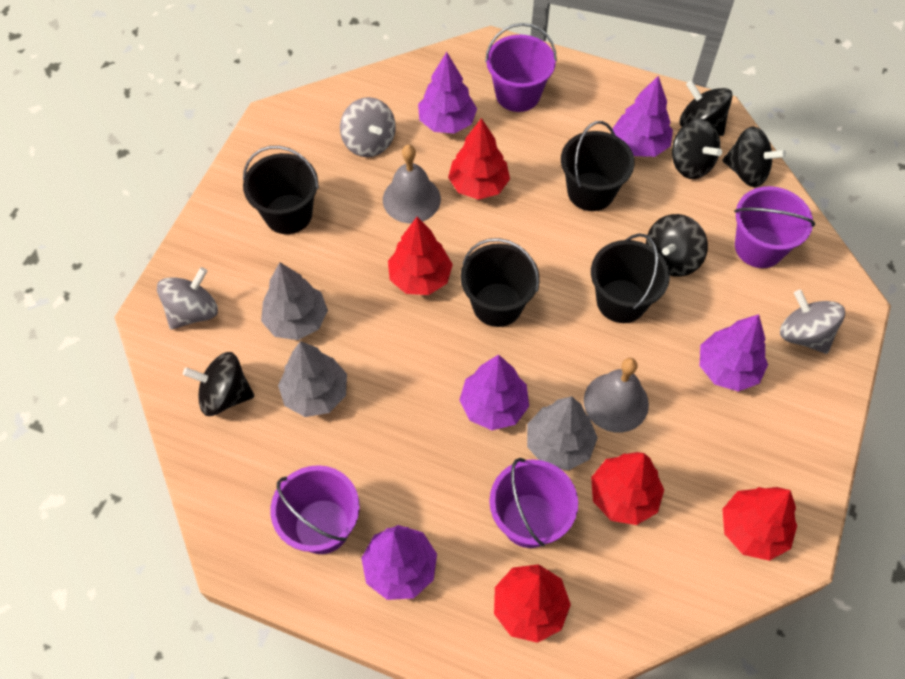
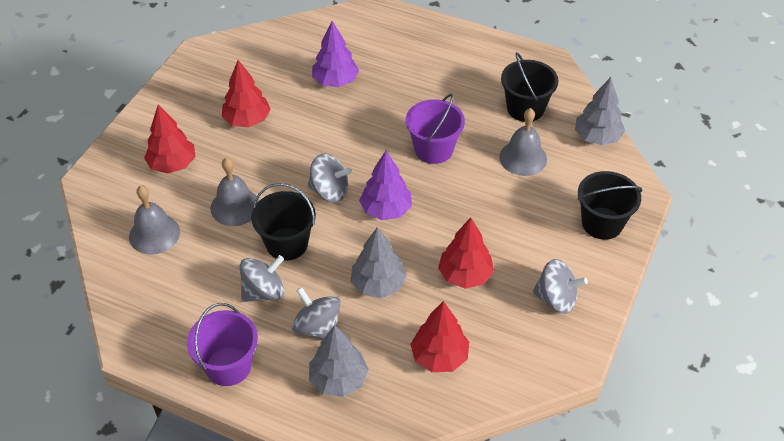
black bucket: [243,146,319,234] [461,238,539,327] [561,121,635,211] [591,233,670,323] = 4 -> [251,183,316,261] [501,52,558,122] [578,171,643,240] = 3
black spinning top: [183,352,254,416] [646,214,708,277] [672,119,722,179] [680,80,733,136] [722,127,786,187] = 5 -> none = 0
grey bell: [383,145,441,223] [584,358,649,433] = 2 -> [129,185,180,255] [210,158,259,226] [499,108,547,176] = 3
grey spinning top: [157,267,218,330] [340,97,396,157] [780,290,845,354] = 3 -> [240,255,285,302] [292,287,341,339] [308,154,352,203] [532,259,588,314] = 4
purple bucket: [270,465,360,554] [485,23,557,112] [489,458,578,548] [734,186,815,268] = 4 -> [187,303,258,386] [406,94,465,164] = 2
purple tree: [361,525,437,600] [418,52,477,133] [459,355,529,430] [613,76,673,157] [700,314,768,392] = 5 -> [312,21,359,87] [359,151,412,220] = 2
red tree: [388,217,453,295] [448,118,510,200] [494,564,571,643] [591,452,664,525] [722,487,797,561] = 5 -> [144,105,195,174] [222,60,271,127] [410,301,469,372] [438,217,494,289] = 4

